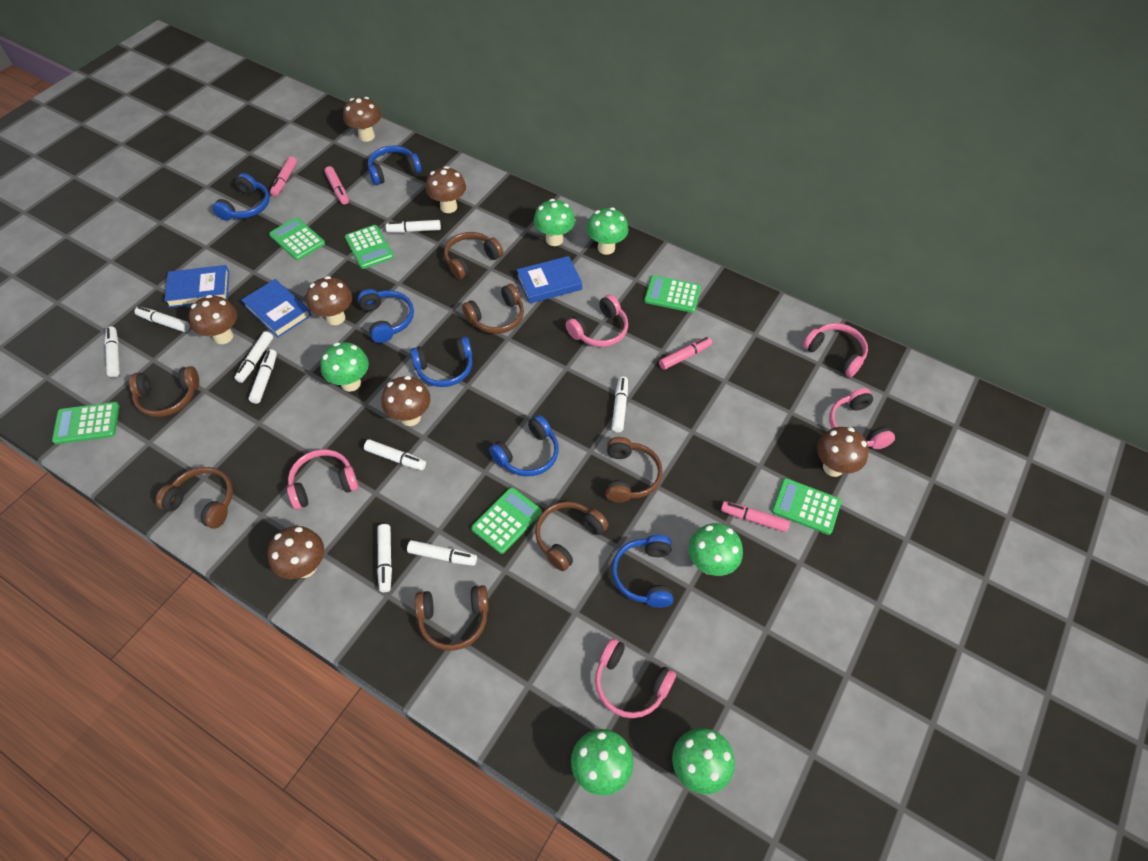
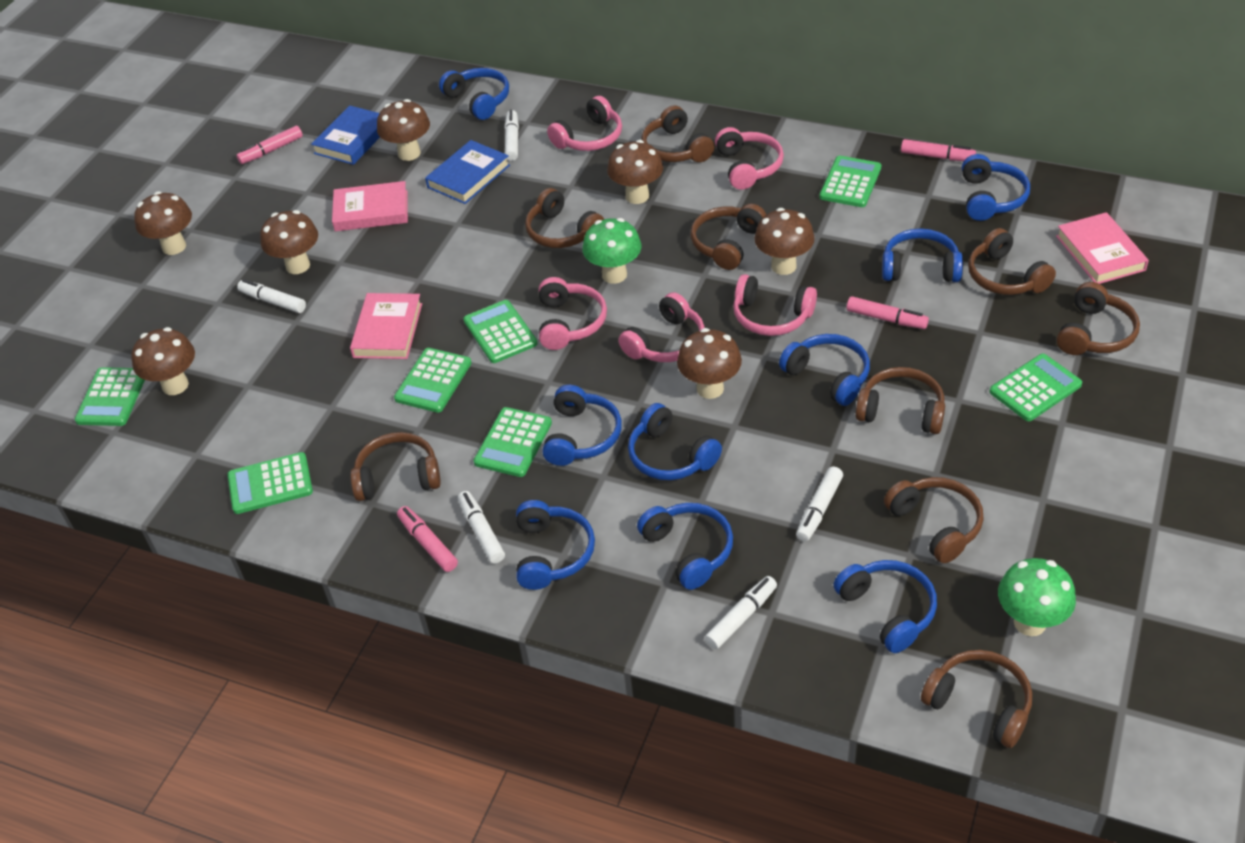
blue book: [164,265,229,308] [242,279,311,338] [516,256,582,304] = 3 -> [311,105,380,165] [425,140,510,204] = 2
blue headphones: [212,173,270,221] [358,289,414,343] [368,146,421,185] [410,337,472,387] [489,415,559,476] [612,535,673,608] = 6 -> [439,68,509,120] [516,500,595,590] [542,385,622,466] [628,403,722,480] [637,503,733,590] [779,334,870,406] [833,560,937,653] [882,228,963,282] [962,154,1030,221] = 9
brown headphones: [129,366,199,417] [156,467,233,529] [415,585,489,651] [444,232,503,279] [462,284,524,334] [535,501,608,571] [605,437,663,503] = 7 -> [350,432,441,501] [525,188,604,248] [641,105,715,162] [691,204,766,270] [856,367,945,434] [884,477,984,563] [921,650,1032,748] [968,228,1056,295] [1057,282,1140,355] = 9
green calculator: [52,402,119,444] [269,217,325,261] [345,225,394,269] [471,487,542,554] [644,275,701,313] [772,478,841,535] = 6 -> [75,367,145,426] [227,452,313,514] [394,348,471,413] [463,300,537,363] [474,407,552,477] [820,156,881,207] [990,354,1082,421] = 7
green mushroom: [320,342,369,392] [534,199,575,246] [571,729,634,796] [587,207,629,255] [672,728,735,794] [688,523,743,576] = 6 -> [582,218,642,284] [998,558,1076,636] = 2
pink book: none = 0 -> [332,181,408,231] [350,293,422,359] [1056,212,1149,284] = 3
white marker: [105,326,120,377] [134,306,190,332] [234,331,273,383] [248,349,277,404] [364,439,426,470] [377,524,392,592] [386,220,441,233] [407,540,477,566] [612,377,628,432] = 9 -> [237,279,306,313] [458,491,505,563] [505,110,519,161] [705,576,777,649] [796,466,843,541] = 5

